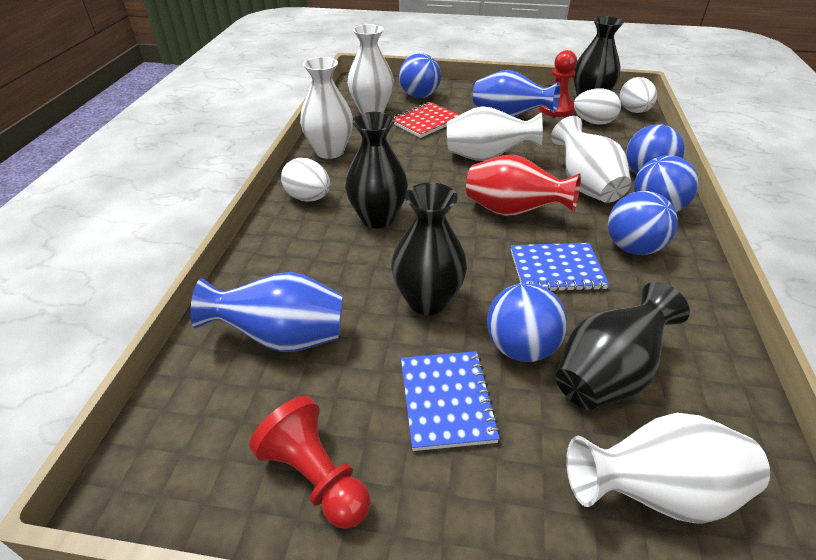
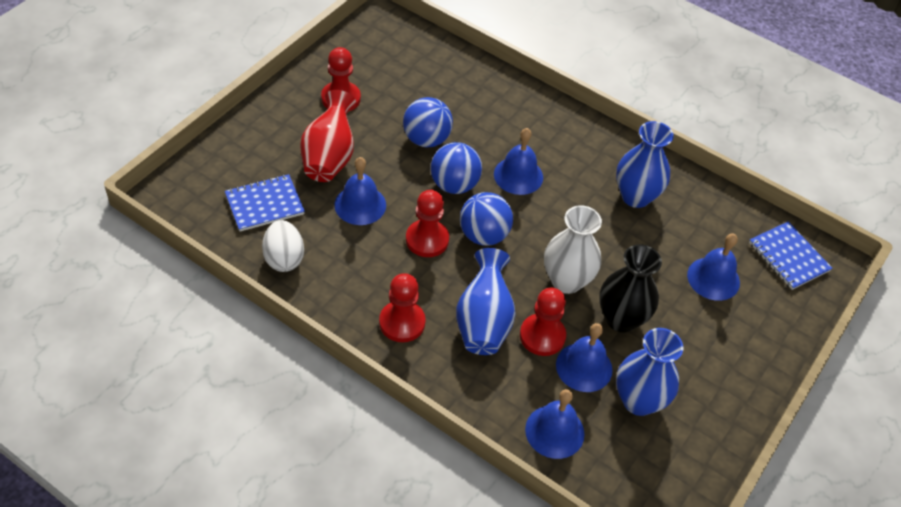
black vase: [345,112,408,228] [391,183,467,315] [555,282,690,410] [573,16,624,96] = 4 -> [599,244,662,332] = 1
blue ball: [399,53,441,98] [487,283,567,362] [608,191,678,255] [626,124,685,174] [634,155,699,212] = 5 -> [403,97,453,147] [431,142,482,194] [460,192,513,246] = 3
blue bell: none = 0 -> [334,157,386,225] [494,128,543,195] [525,389,585,459] [556,323,613,392] [687,234,740,301] = 5
blue vase: [190,272,343,352] [473,70,561,117] = 2 -> [456,248,516,355] [616,121,674,208] [616,328,683,416] = 3
red notebook: [393,102,459,138] = 1 -> none = 0
red pawn: [249,396,370,529] [539,50,577,117] = 2 -> [321,47,361,111] [379,273,426,342] [406,190,449,257] [520,288,566,356] = 4
white egg: [281,158,330,201] [574,88,621,125] [619,77,657,113] = 3 -> [262,220,304,272] = 1
white vase: [300,57,353,159] [347,24,394,114] [447,106,543,161] [551,116,631,203] [566,413,770,524] = 5 -> [544,205,602,294] = 1

